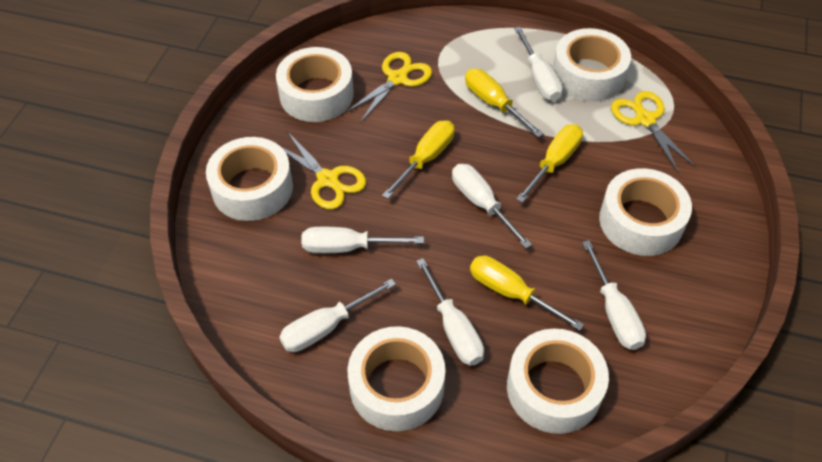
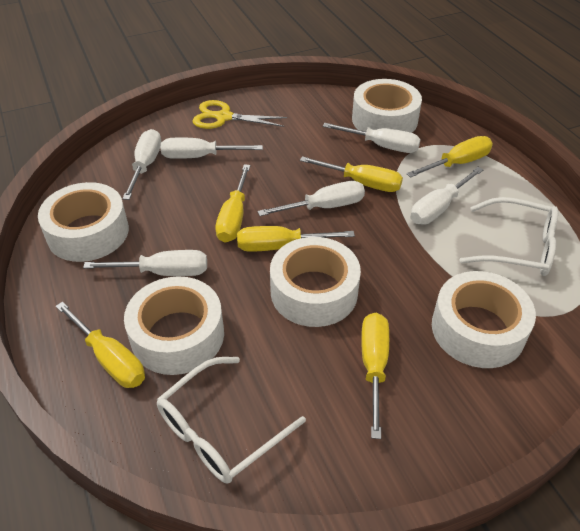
white glasses: none = 0 -> [157,357,306,483] [459,197,558,276] = 2
white tape: [206,137,293,221] [276,47,354,122] [348,326,445,431] [507,329,609,434] [553,28,631,102] [599,168,692,256] = 6 -> [38,182,129,262] [124,276,224,375] [270,237,361,327] [352,79,422,133] [432,271,536,368] = 5
yellow scissors: [282,131,366,209] [345,52,432,123] [611,91,696,173] = 3 -> [192,100,287,129] = 1
yellow screwdriver: [382,120,455,199] [465,69,544,138] [470,256,584,331] [516,124,583,203] = 4 -> [55,302,145,388] [215,164,250,243] [237,226,355,252] [300,156,403,192] [361,313,389,439] [406,136,493,178] = 6

